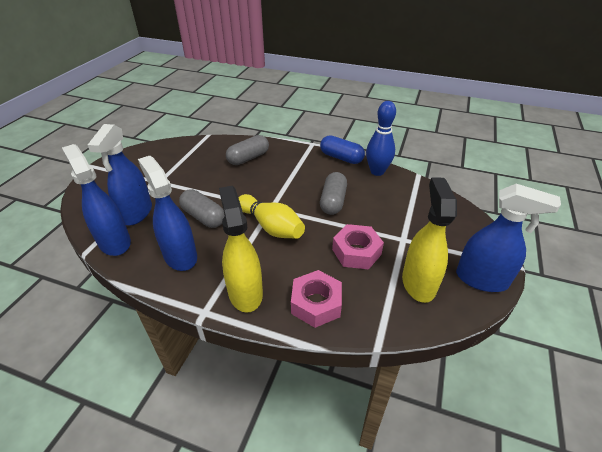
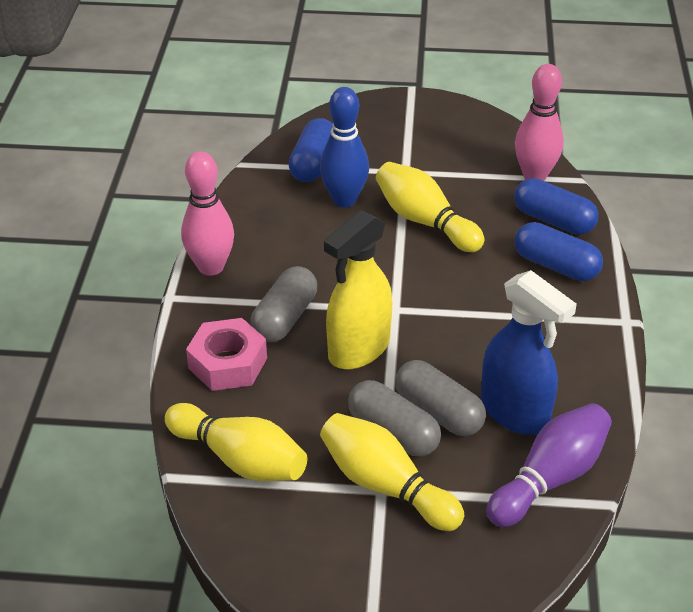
blue capsule: [320,135,365,164] = 1 -> [289,118,333,182] [514,178,598,235] [514,222,603,281] = 3
blue spray bottle: [62,144,131,256] [87,124,152,225] [138,156,197,271] [456,184,561,292] = 4 -> [481,270,577,435] = 1
pink bowling pin: none = 0 -> [181,151,234,276] [515,64,564,181] = 2
pink nut: [291,270,342,328] [332,224,384,270] = 2 -> [186,318,267,391] = 1
purple bowling pin: none = 0 -> [486,403,612,527] = 1
yellow bowling pin: [238,194,305,239] = 1 -> [165,403,307,481] [320,413,464,531] [376,162,484,252] = 3
yellow spray bottle: [219,186,263,313] [402,177,457,303] = 2 -> [324,210,392,369] = 1

